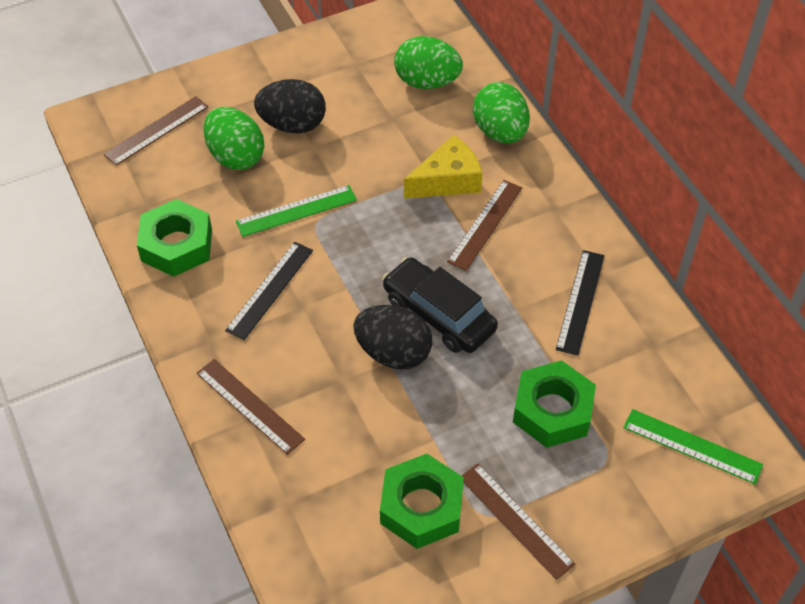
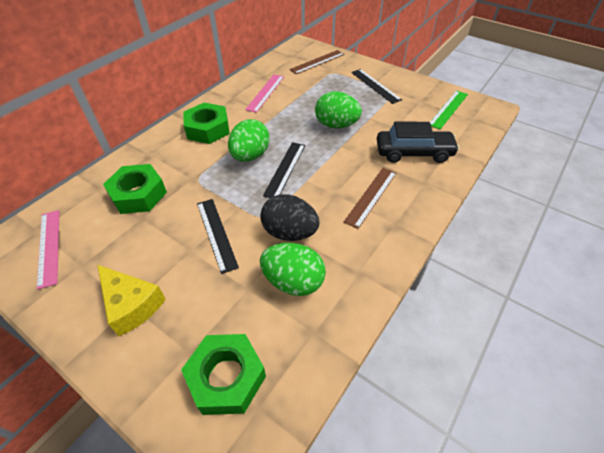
black egg: [254,79,326,134] [353,305,432,369] = 2 -> [260,194,319,241] = 1
black ruler: [225,242,313,340] [556,250,605,356] = 2 -> [197,199,239,274] [263,142,305,198] [351,69,402,104] = 3
brown ruler: [104,96,208,166] [196,359,305,455] [447,180,522,271] [461,463,575,580] = 4 -> [289,50,344,74] [344,168,396,229] = 2
green ruler: [236,185,357,237] [623,409,763,484] = 2 -> [430,91,468,129] = 1
pink ruler: none = 0 -> [37,210,60,290] [245,74,284,113] = 2

